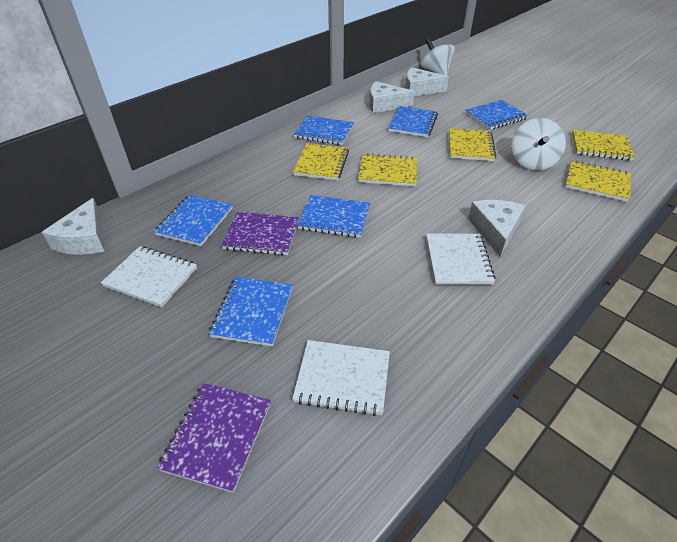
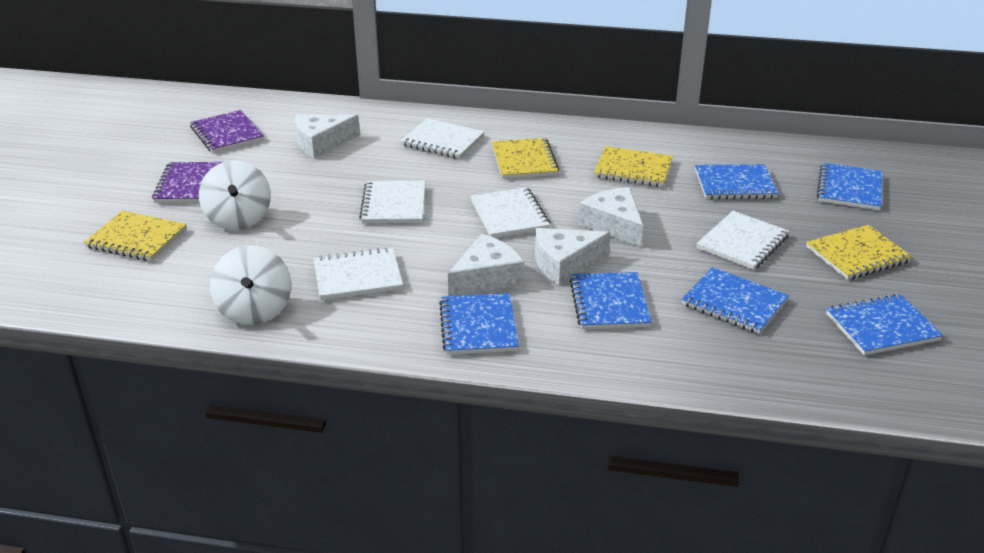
white notebook: [101,246,197,307] [292,340,390,416] [426,234,495,285] = 3 -> [313,247,403,300] [359,180,425,224] [400,118,485,159] [470,187,550,238] [696,211,789,270] = 5
yellow notebook: [293,143,349,180] [358,153,417,187] [449,128,496,161] [565,161,631,202] [572,130,635,161] = 5 -> [84,211,187,261] [492,138,559,179] [594,146,673,187] [806,225,912,280] = 4

